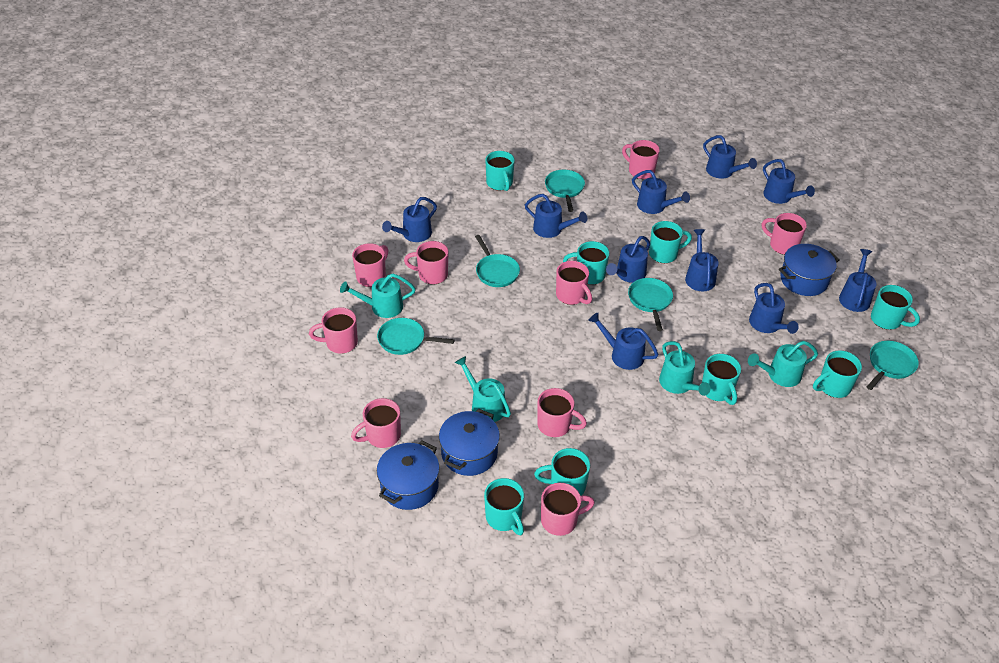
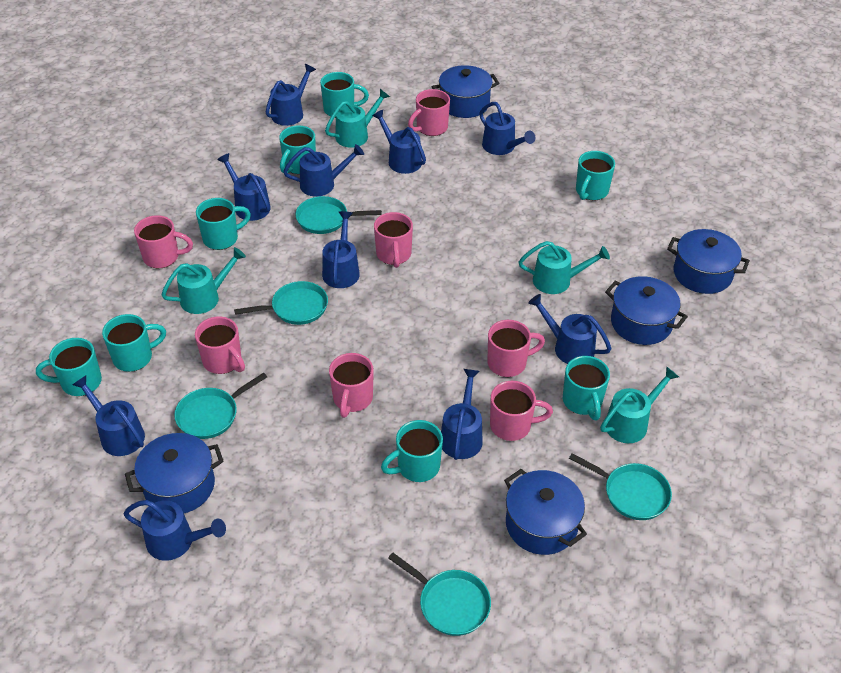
blue pot: [377,441,440,510] [439,408,500,476] [779,244,840,296] = 3 -> [125,433,224,513] [432,65,499,118] [504,469,587,555] [605,276,688,345] [667,229,750,294] = 5
pink mug: [309,307,358,354] [351,398,401,448] [352,243,389,287] [404,241,448,284] [537,388,587,437] [541,483,595,536] [556,261,592,305] [622,140,660,179] [762,213,807,255] = 9 -> [134,215,193,268] [195,317,245,374] [329,353,374,418] [374,212,413,268] [408,89,450,136] [488,320,545,377] [490,381,553,441] = 7

